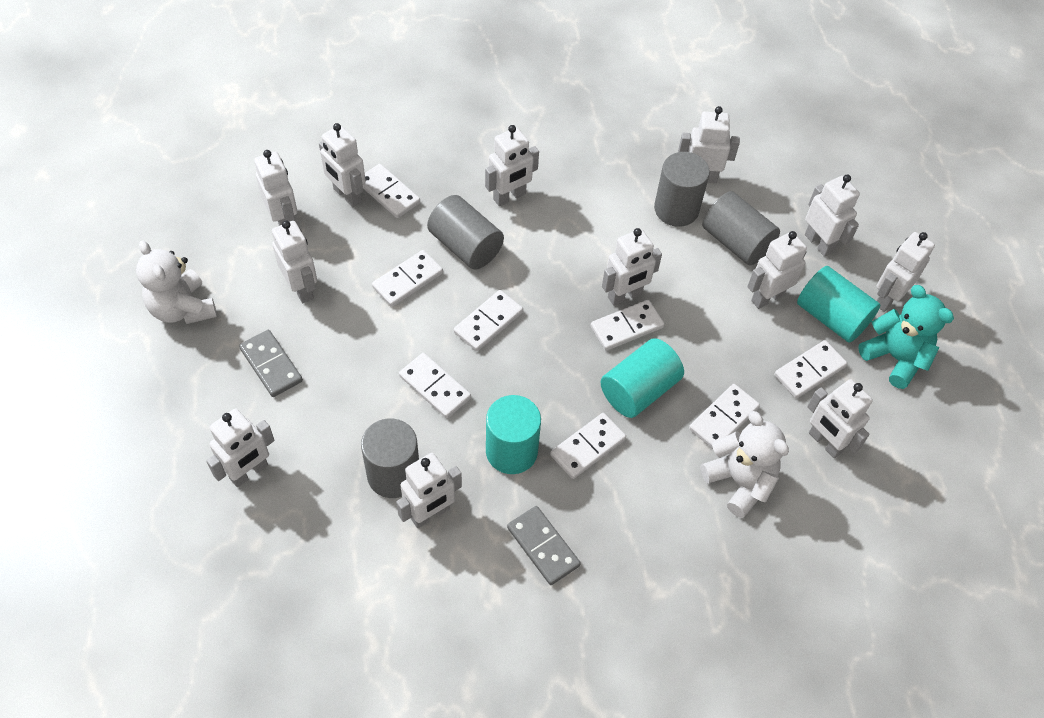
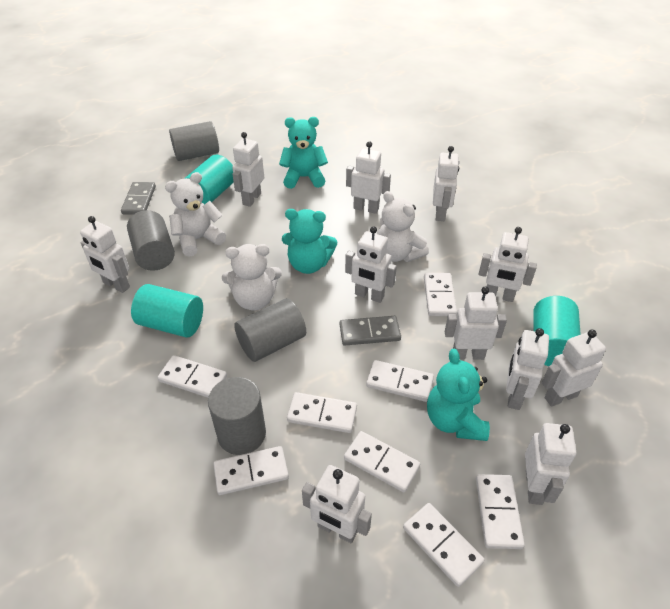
turquoise teddy bear: [858,285,954,389] = 1 -> [279,117,328,189] [282,209,337,274] [427,349,490,441] = 3
white robot: [206,408,275,487] [254,150,297,226] [272,220,317,303] [319,123,366,207] [396,453,462,528] [485,125,539,206] [602,228,662,306] [678,106,740,183] [747,231,807,309] [805,174,860,257] [807,379,873,458] [876,232,935,312] = 12 -> [80,216,130,293] [232,132,264,207] [302,465,372,543] [345,226,397,303] [346,141,391,214] [433,146,459,221] [445,286,507,360] [479,227,537,302] [506,328,549,410] [525,423,576,505] [542,330,606,407] = 11
white teddy bear: [136,240,217,324] [700,411,789,518] = 2 -> [165,172,226,257] [222,244,282,310] [377,191,429,262] = 3

